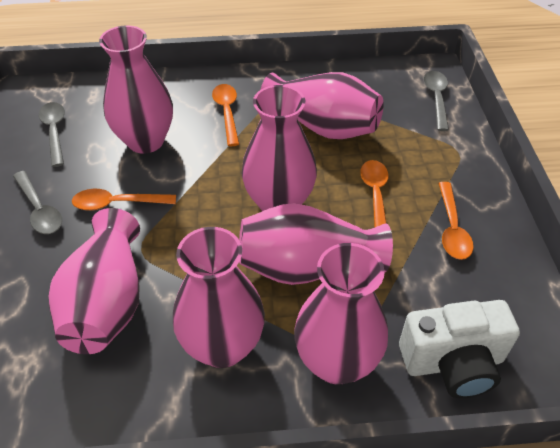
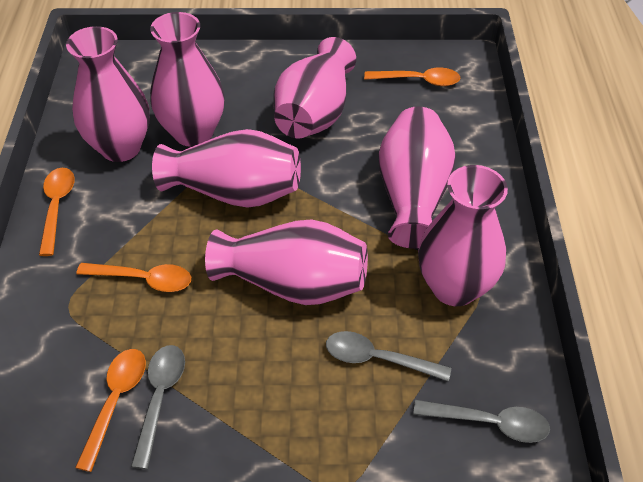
white camera: [399,300,520,398] = 1 -> none = 0

